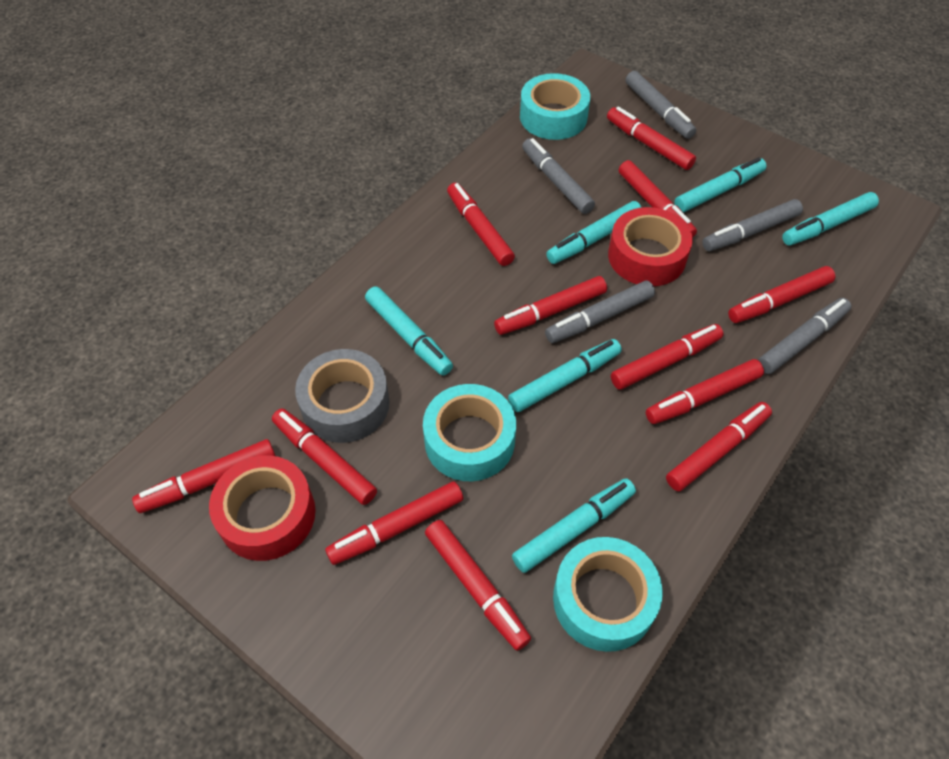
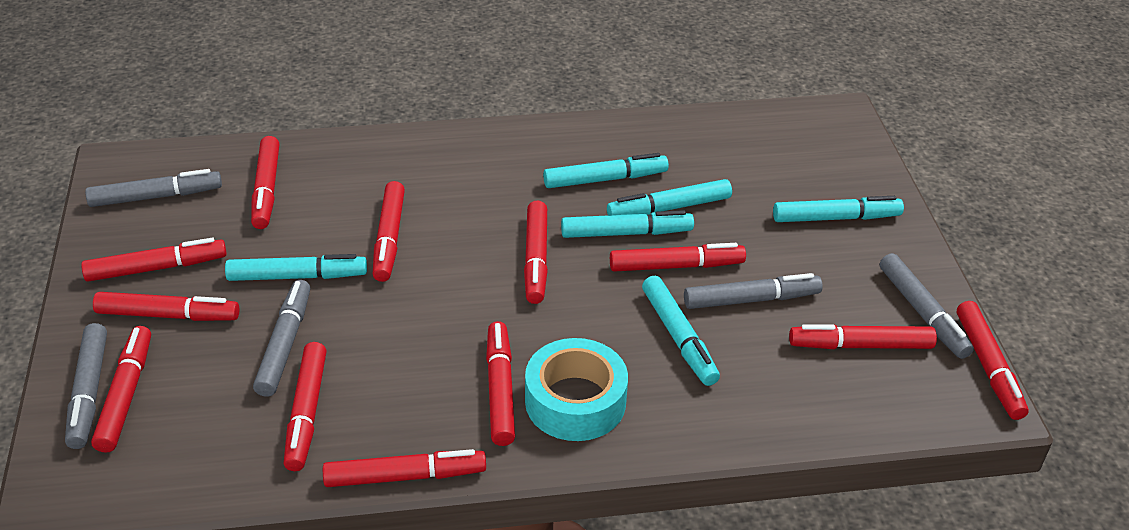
grey tape: [295,349,390,443] = 1 -> none = 0
red tape: [209,455,316,561] [608,207,693,286] = 2 -> none = 0
turquoise tape: [423,384,516,481] [520,73,590,140] [553,537,663,652] = 3 -> [525,338,628,441] = 1

